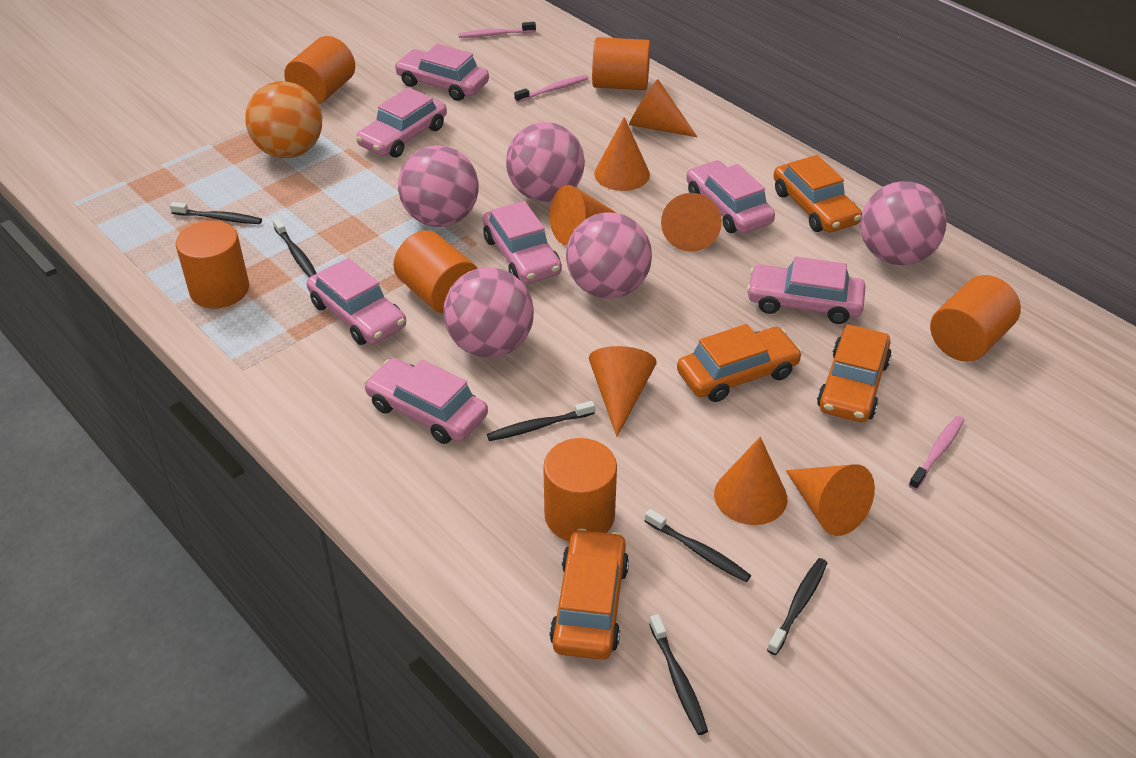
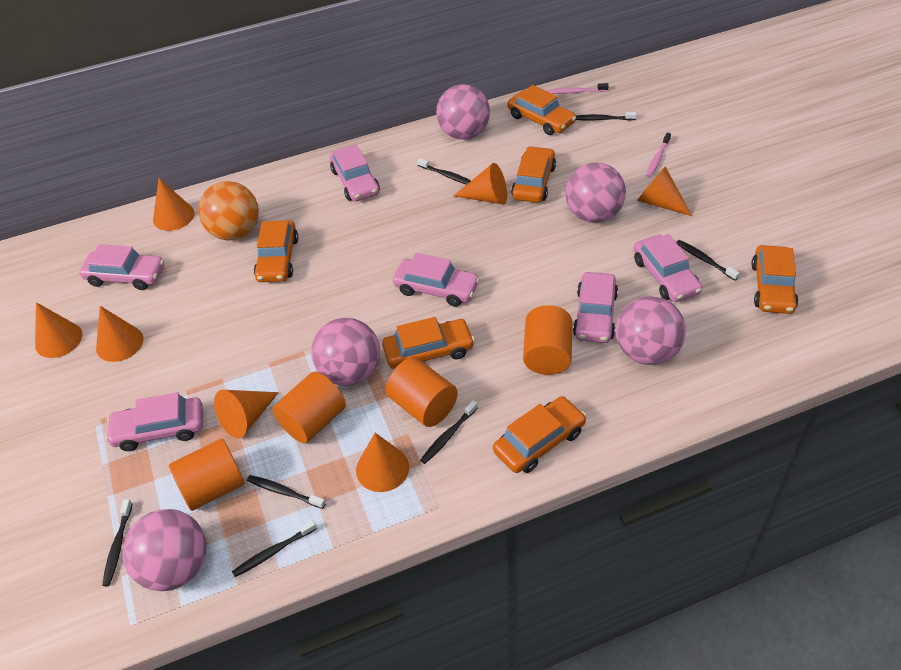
black toothbrush: [170,202,262,224] [273,218,317,277] [487,401,595,441] [645,509,751,582] [649,614,708,735] [767,558,827,655] = 6 -> [102,499,132,586] [232,520,317,577] [247,475,326,509] [417,158,471,185] [420,400,478,464] [576,112,637,120] [676,240,740,280] = 7
orange car: [549,528,629,660] [677,324,802,402] [773,155,862,233] [817,324,892,422] = 4 -> [254,220,298,282] [382,317,475,369] [493,396,586,473] [507,85,576,135] [511,146,556,203] [751,245,798,314] = 6
orange cylinder: [176,221,249,308] [284,36,355,105] [393,230,478,313] [543,438,617,541] [592,37,650,90] [930,275,1021,362] = 6 -> [169,439,245,511] [272,372,346,443] [386,357,458,427] [523,305,572,375] = 4
pink car: [307,258,406,345] [356,87,447,158] [364,358,488,444] [395,44,489,101] [483,201,562,284] [686,160,775,233] [747,256,866,324] = 7 -> [79,244,164,290] [105,392,203,451] [330,144,380,202] [393,253,480,307] [573,272,618,343] [633,234,702,302] = 6
pink toothbrush: [458,22,536,38] [514,75,588,103] [909,416,964,490] = 3 -> [547,83,609,94] [646,133,671,177] = 2

